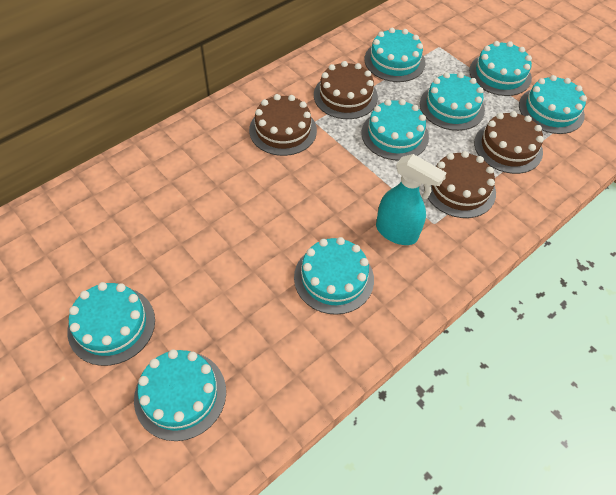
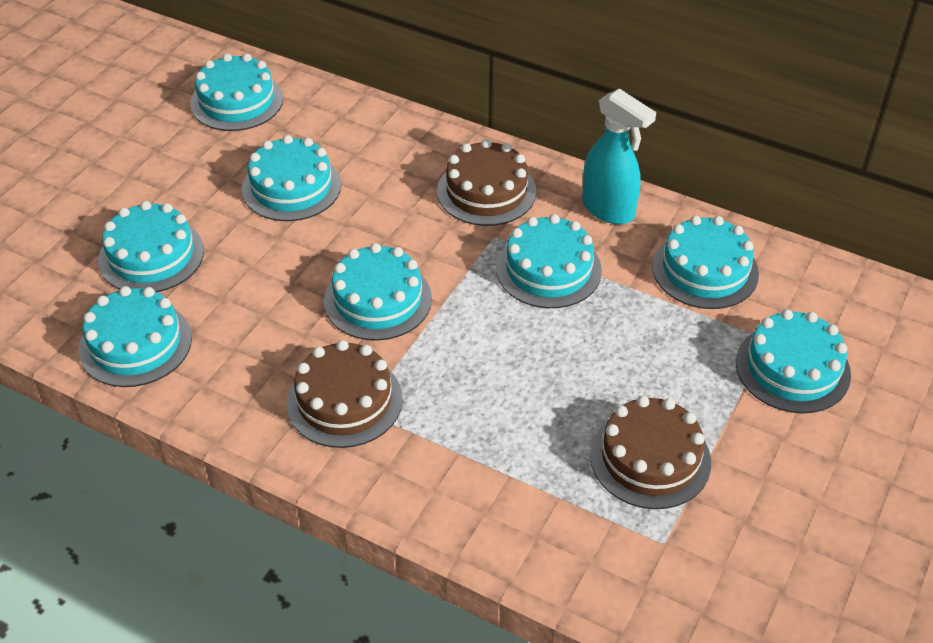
brown cake: [249,94,317,156] [314,61,378,119] [424,151,496,218] [474,111,544,174] = 4 -> [286,340,403,448] [437,139,536,226] [590,396,711,509] = 3

